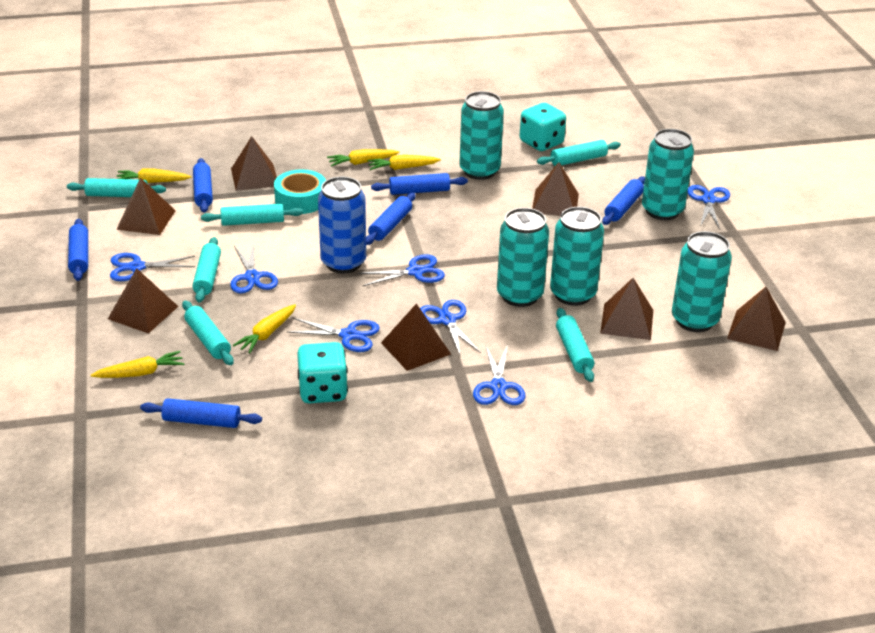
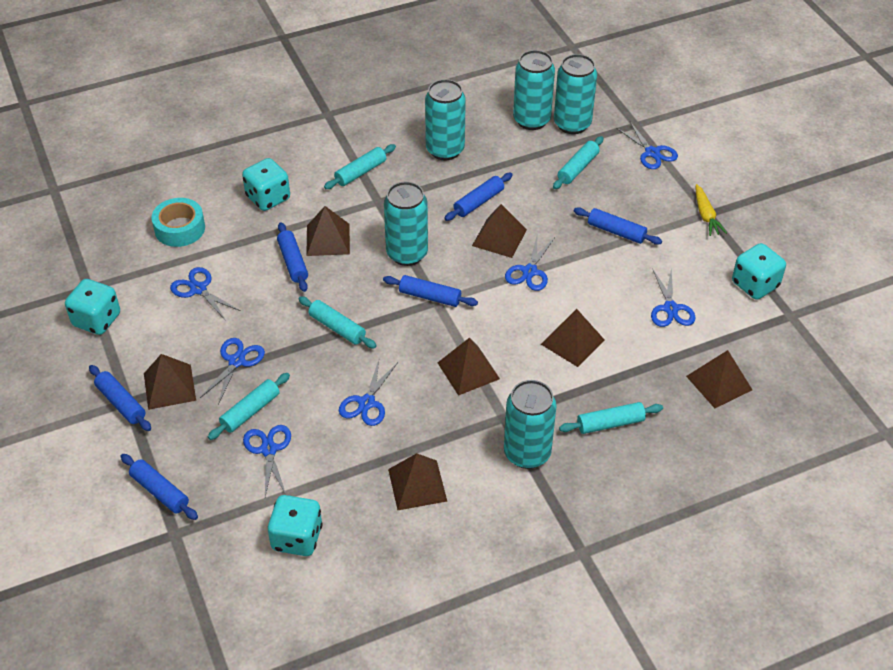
blue can: [318,177,366,274] = 1 -> none = 0
turquoise dice: [297,342,348,403] [520,103,566,151] = 2 -> [65,279,120,335] [242,158,290,211] [268,495,323,556] [732,243,786,300] = 4
turquoise rolling pin: [67,178,166,197] [182,301,234,365] [192,237,221,303] [201,204,303,226] [537,140,621,166] [556,308,594,382] = 6 -> [208,373,290,440] [298,296,377,348] [324,144,396,189] [553,136,603,189] [559,402,663,434] = 5
yellow carrot: [91,351,184,378] [116,169,191,183] [232,304,296,354] [327,149,400,167] [367,155,441,170] = 5 -> [696,184,727,236] = 1

